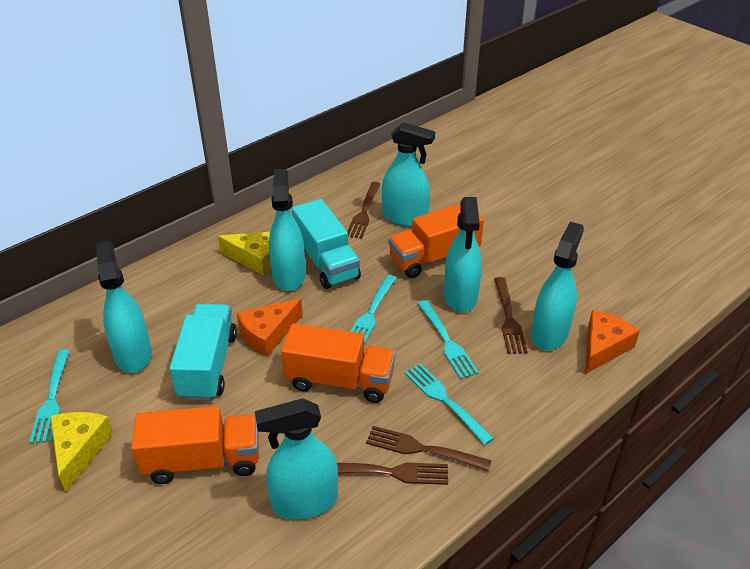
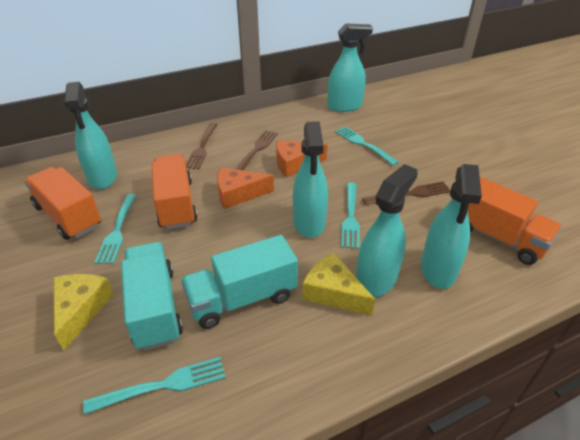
brown fork: [337,462,448,485] [347,182,381,239] [366,426,492,472] [494,277,528,354] = 4 -> [186,123,218,169] [236,130,278,170] [362,182,450,204] = 3
turquoise spray bottle: [96,241,152,373] [255,398,338,519] [269,169,306,291] [382,122,435,227] [444,197,482,312] [531,222,584,350] = 6 -> [64,82,117,189] [293,121,328,238] [327,23,373,112] [356,164,418,297] [421,164,482,289] = 5

